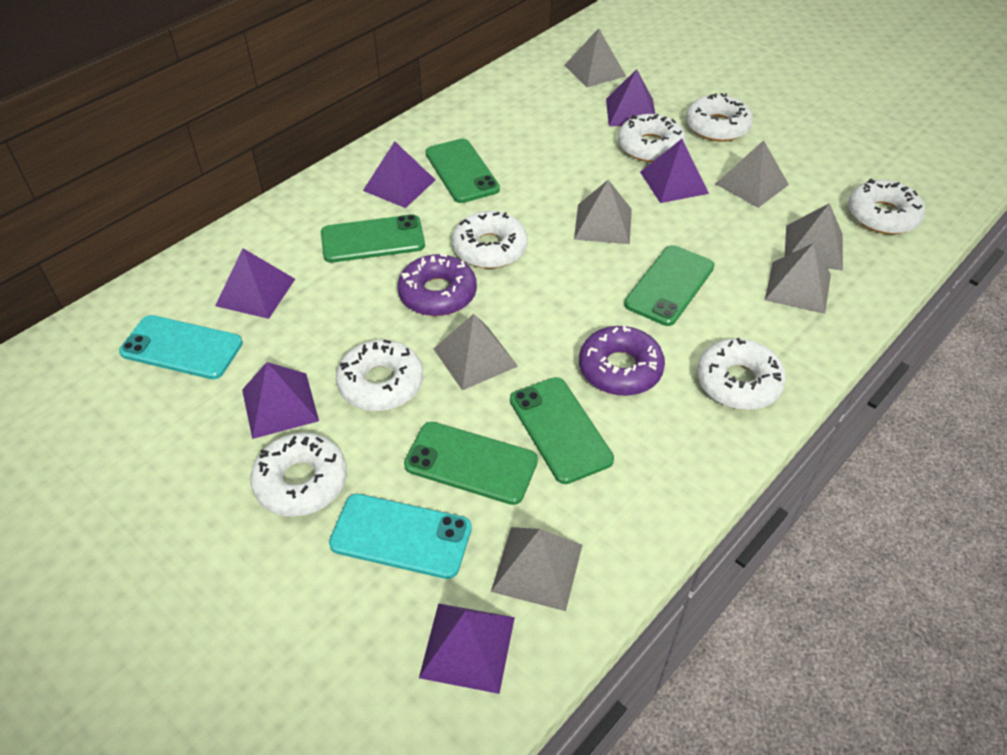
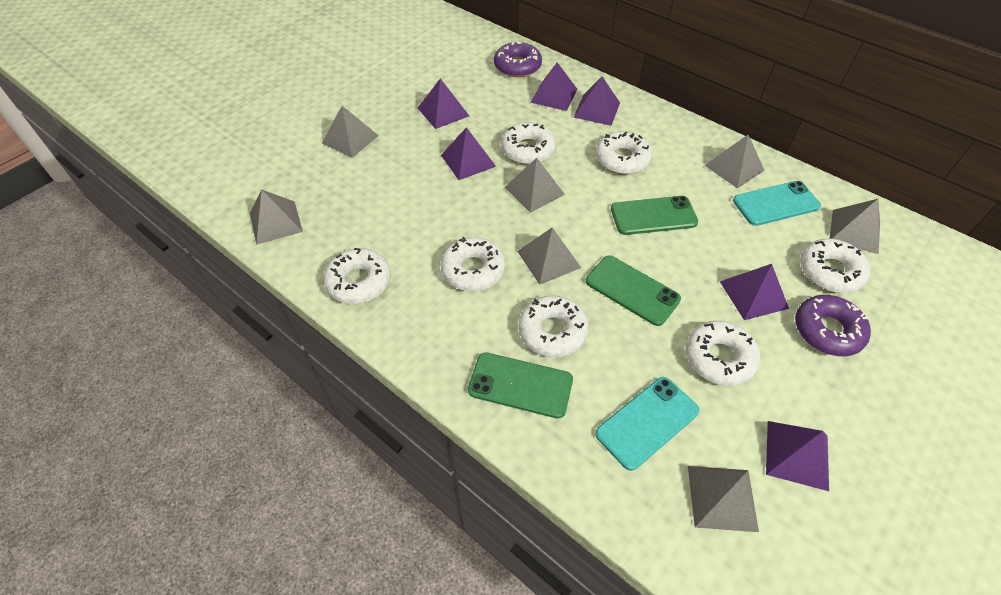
green phone: [321,214,425,263] [404,422,538,505] [426,139,500,203] [510,377,614,484] [624,245,714,326] = 5 -> [468,353,573,419] [586,255,681,326] [611,196,698,235] = 3

